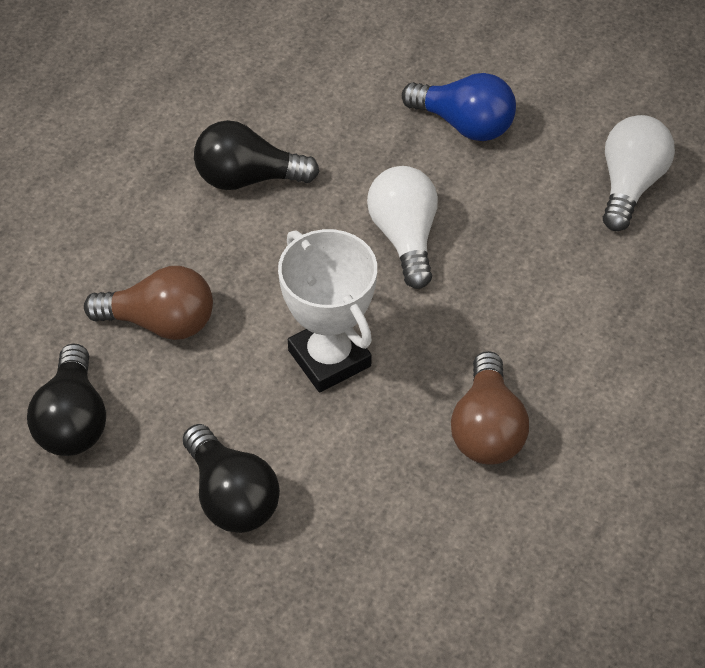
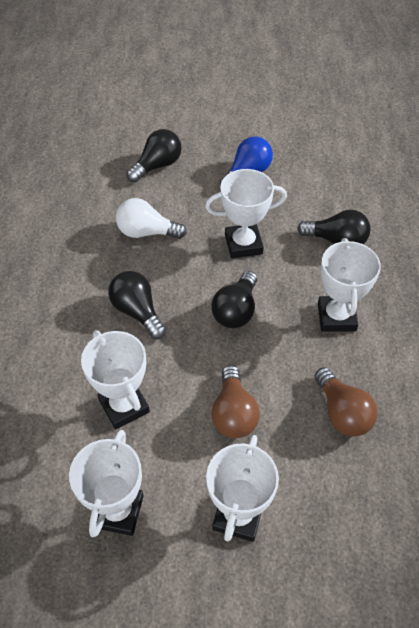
black light bulb: [27,343,106,456] [183,424,280,533] [194,120,319,190] = 3 -> [108,271,166,339] [127,129,182,183] [211,271,257,328] [297,210,370,245] = 4
white light bulb: [367,166,438,289] [603,115,675,231] = 2 -> [116,198,187,239] = 1
white trophy: [278,229,377,392] = 1 -> [69,430,144,537] [81,330,150,430] [205,169,287,258] [206,435,279,542] [318,238,381,332] = 5

